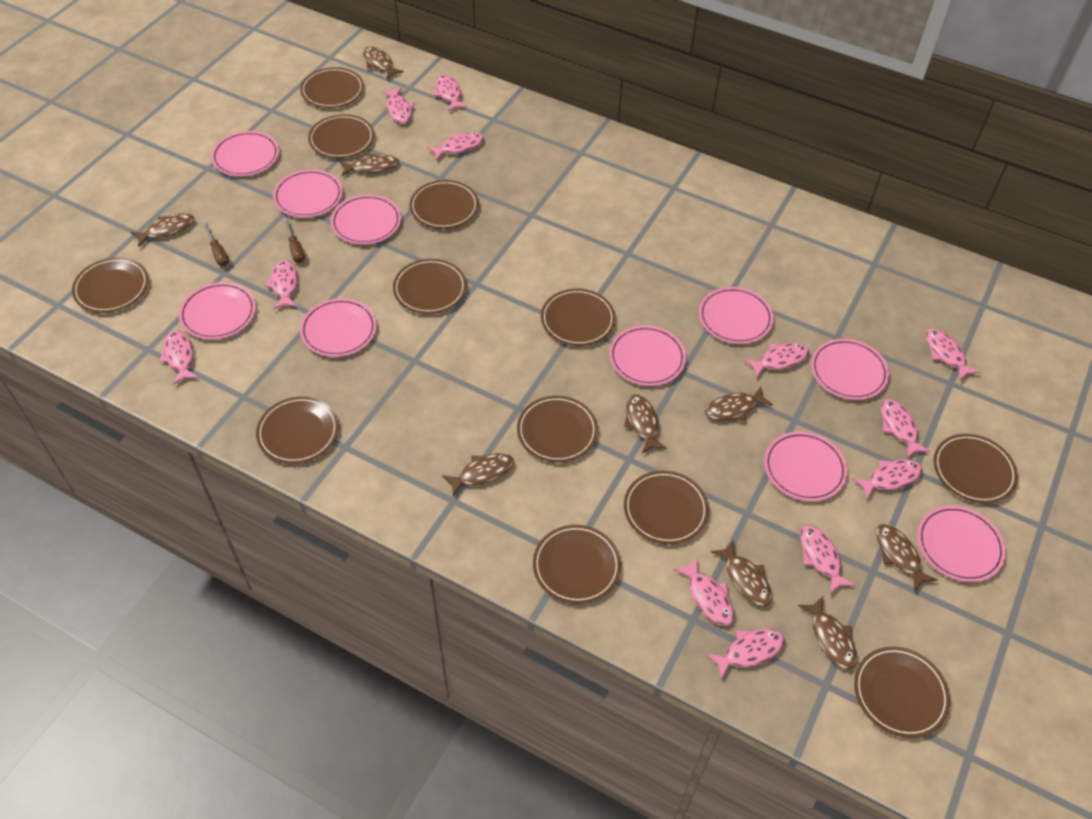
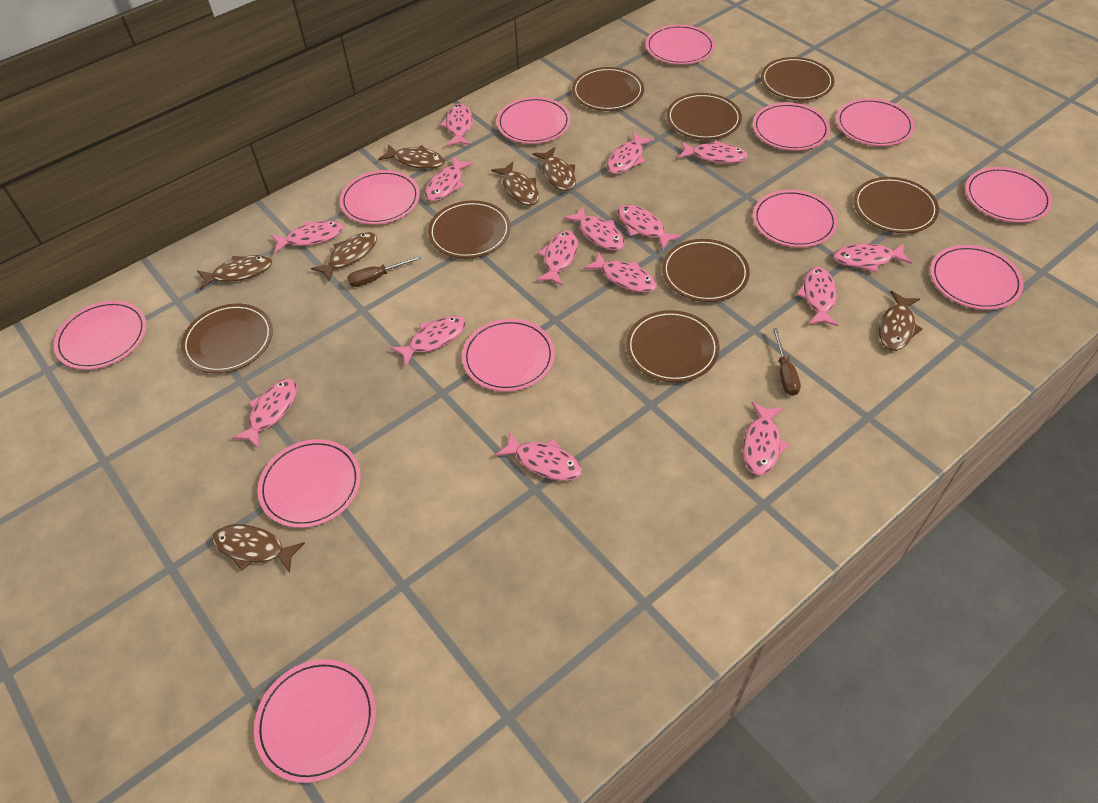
brown fish: [131,213,194,247] [340,153,399,176] [363,46,404,79] [442,453,514,496] [624,394,667,453] [705,386,773,421] [711,540,772,606] [798,596,857,670] [876,524,937,591] = 9 -> [197,255,272,290] [212,524,305,573] [311,232,377,281] [378,144,445,169] [491,162,539,206] [532,147,576,191] [879,291,923,351] = 7
brown plate: [72,257,149,313] [256,396,339,464] [300,67,364,108] [308,114,374,158] [393,259,467,314] [410,180,479,229] [517,396,598,463] [533,525,621,604] [541,289,616,346] [624,471,709,544] [854,646,950,738] [934,434,1018,503] = 12 -> [181,304,273,373] [428,200,511,258] [572,67,644,111] [626,310,719,382] [662,239,750,302] [667,93,742,140] [761,57,834,101] [854,177,939,233] = 8
pink fish: [159,330,199,385] [265,260,298,310] [382,87,414,124] [427,133,484,161] [434,75,468,111] [674,558,734,626] [706,629,785,680] [744,343,809,378] [800,525,855,594] [853,459,922,499] [881,399,931,458] [926,329,980,381] = 12 -> [232,379,297,449] [271,221,344,253] [391,316,466,366] [425,156,474,201] [440,103,473,146] [495,432,582,481] [536,231,578,286] [563,206,625,250] [584,251,657,293] [607,132,654,174] [618,205,681,250] [678,140,748,163] [743,402,789,475] [796,267,838,326] [833,243,912,273] = 15
pink plate: [179,282,256,340] [211,131,279,176] [273,169,343,218] [300,298,377,357] [331,195,401,245] [609,325,686,386] [699,287,774,344] [764,431,847,501] [811,339,889,400] [917,506,1006,582] = 10 -> [54,301,146,370] [254,659,376,783] [257,439,361,528] [340,170,420,225] [462,319,555,391] [496,97,571,144] [646,25,715,65] [753,103,830,151] [753,190,838,247] [836,98,915,146] [930,245,1024,310] [965,167,1053,223] = 12

